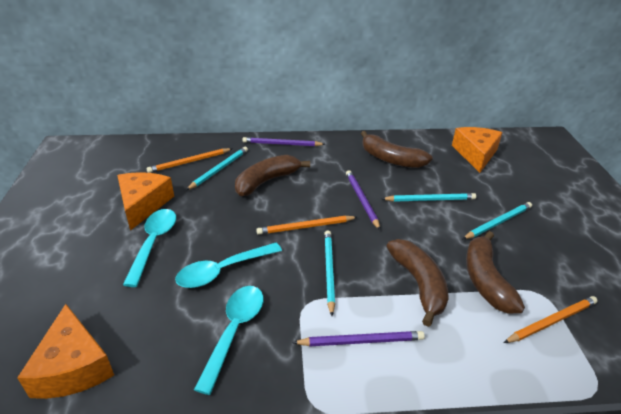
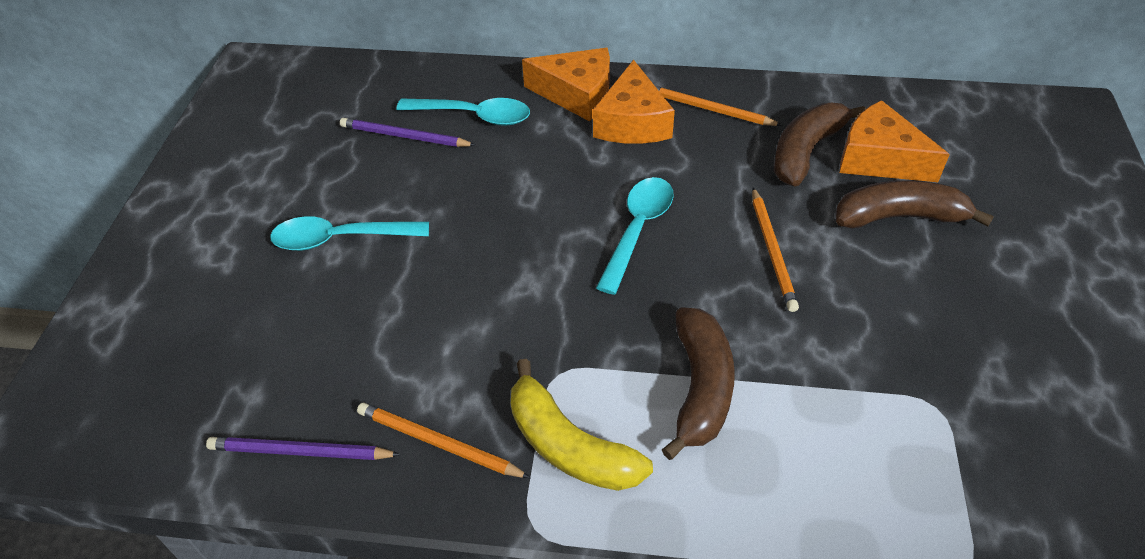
brown banana: [235,155,310,196] [361,131,433,168] [386,239,449,327] [466,231,525,313] = 4 -> [662,307,735,460] [774,103,866,186] [835,180,994,229] = 3
purple pencil: [242,137,325,146] [292,331,425,346] [346,170,380,230] = 3 -> [206,437,401,460] [340,118,475,147] = 2
turquoise pencil: [186,147,248,190] [324,231,335,316] [382,193,476,202] [463,202,532,239] = 4 -> none = 0
yellow banana: none = 0 -> [511,359,653,491] = 1

